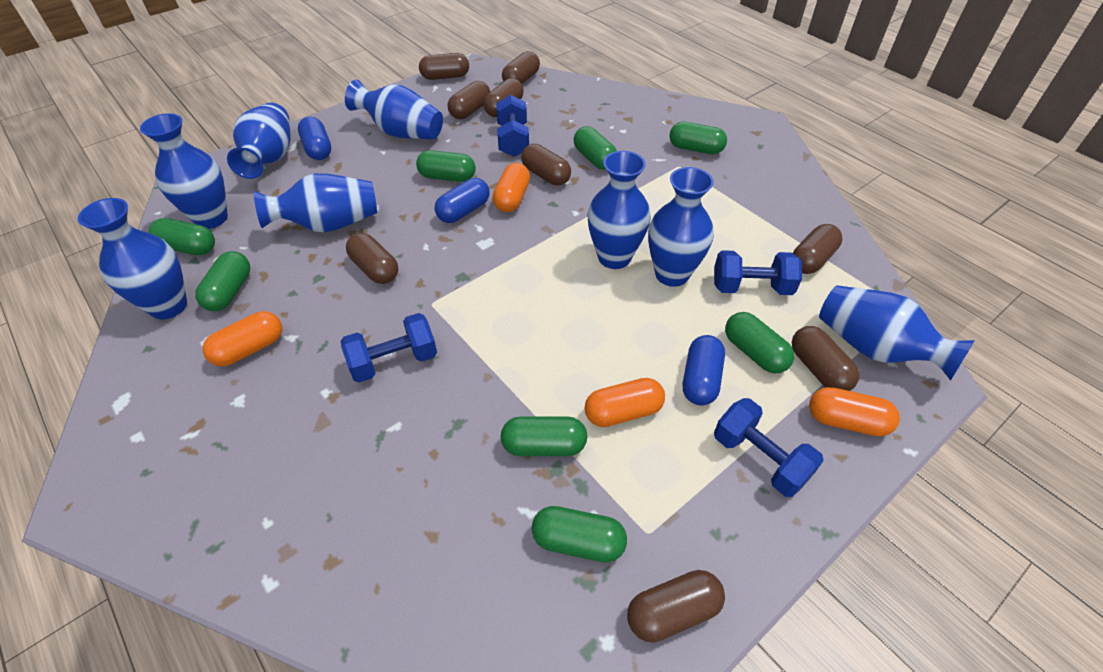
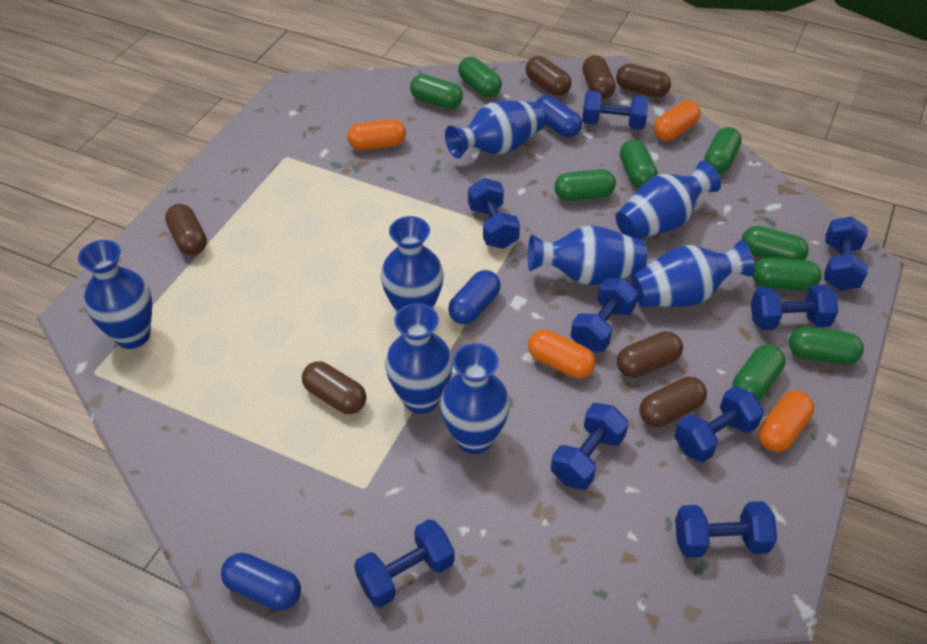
blue dumbbell: [340,313,437,383] [496,95,529,157] [714,250,802,295] [714,398,824,497] = 4 -> [354,519,454,608] [468,178,520,249] [551,403,629,490] [571,278,638,352] [582,90,649,130] [674,386,764,463] [675,501,777,558] [751,284,839,330] [824,216,868,291] = 9
brown capsule: [346,233,398,284] [419,53,469,80] [448,81,490,119] [483,78,524,117] [502,51,540,84] [521,144,571,185] [627,570,725,643] [792,326,859,391] [793,224,842,274] = 9 -> [165,204,207,255] [302,361,366,414] [526,56,571,96] [582,55,616,99] [616,64,671,97] [617,331,683,378] [639,377,707,427] = 7
green capsule: [148,218,215,255] [195,251,250,311] [416,150,476,182] [501,416,587,456] [532,506,627,562] [573,126,617,170] [669,122,727,154] [725,312,794,374] = 8 -> [410,74,463,109] [458,57,502,97] [554,169,616,201] [620,139,658,188] [704,127,742,174] [732,344,785,401] [742,226,809,260] [752,257,822,291] [789,327,864,365] = 9

